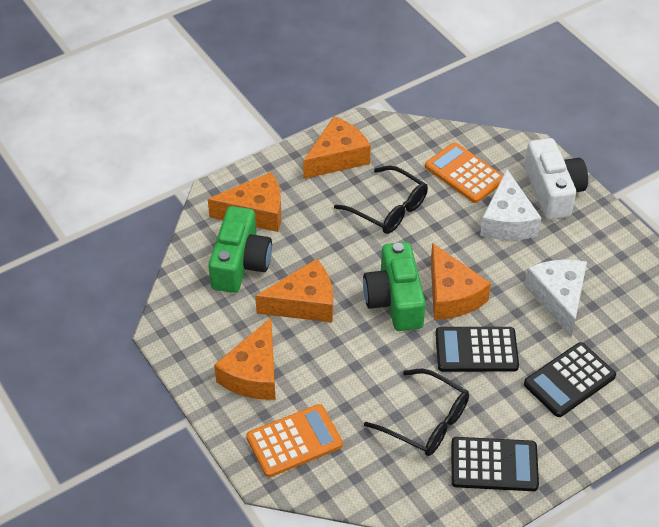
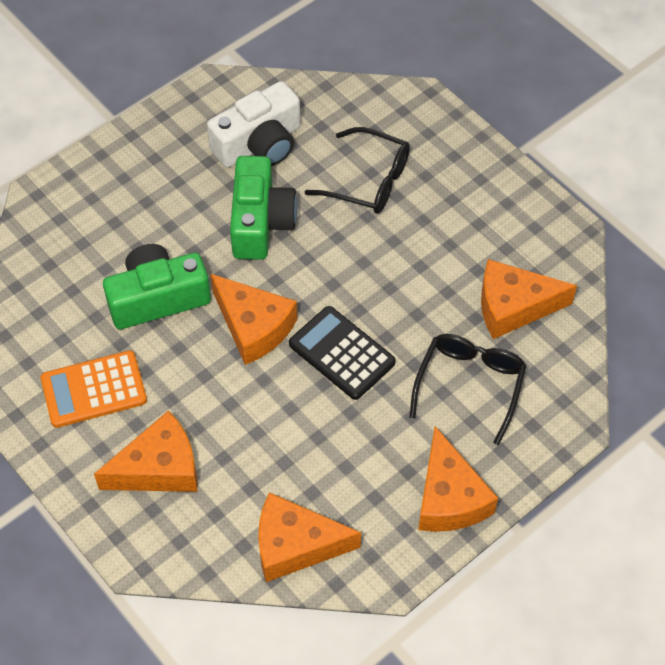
black calculator: [435,327,519,372] [451,437,539,491] [524,342,616,417] = 3 -> [289,306,396,400] = 1
orange calculator: [246,404,343,477] [425,142,504,203] = 2 -> [41,350,147,428] = 1
white cheese: [480,169,541,240] [525,260,587,337] = 2 -> none = 0

